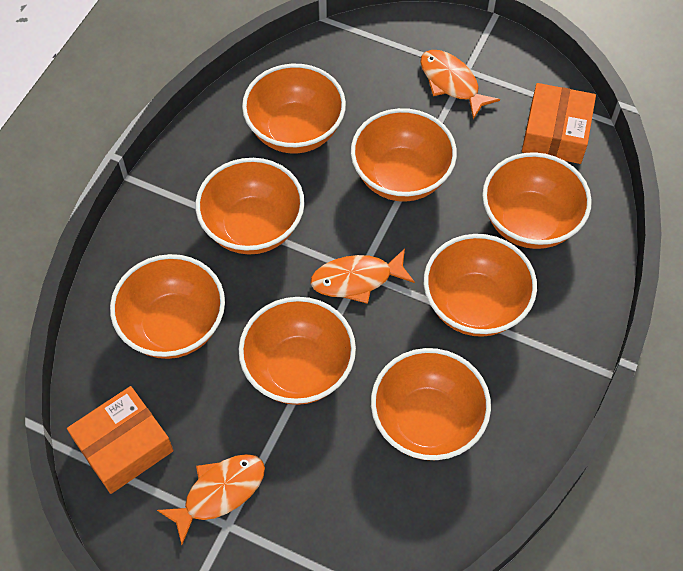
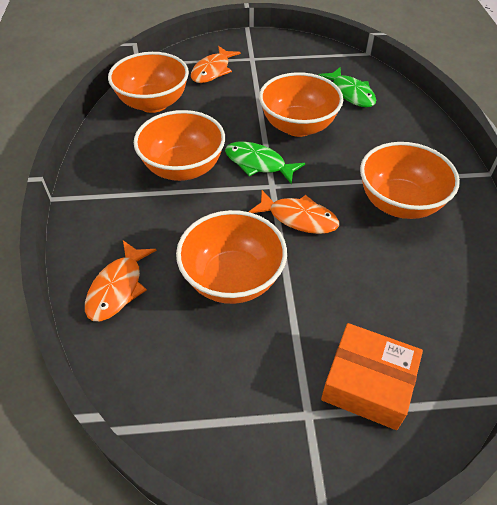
green fish: none = 0 -> [225,142,305,184] [319,67,376,108] = 2
orange bowl: [110,254,225,359] [195,158,305,255] [239,297,356,405] [242,64,346,154] [351,108,457,202] [371,348,491,460] [424,234,537,337] [482,152,592,249] = 8 -> [108,52,189,113] [134,110,225,181] [176,210,287,304] [259,72,343,137] [360,142,460,219] = 5
orange box: [67,386,174,494] [522,83,596,164] = 2 -> [321,323,423,430] = 1

